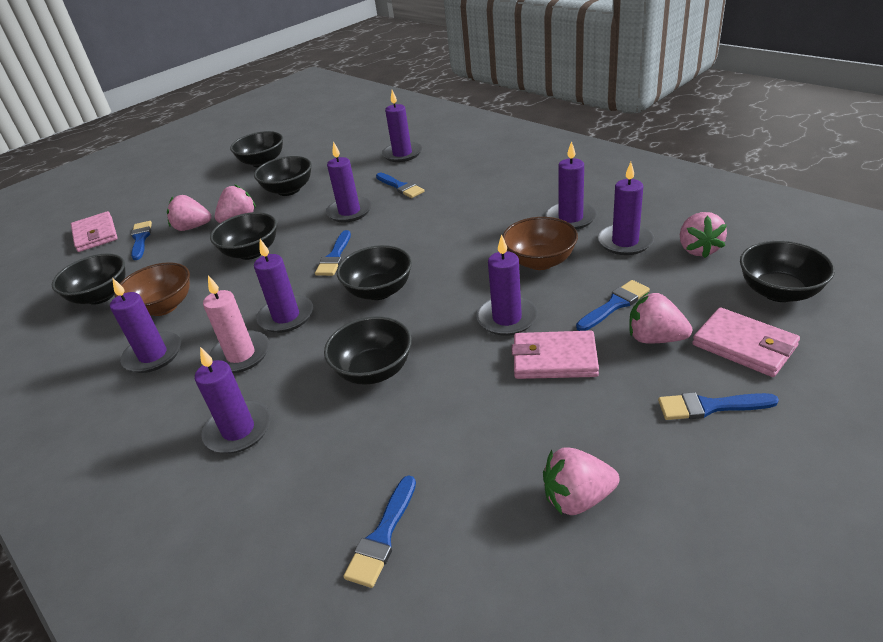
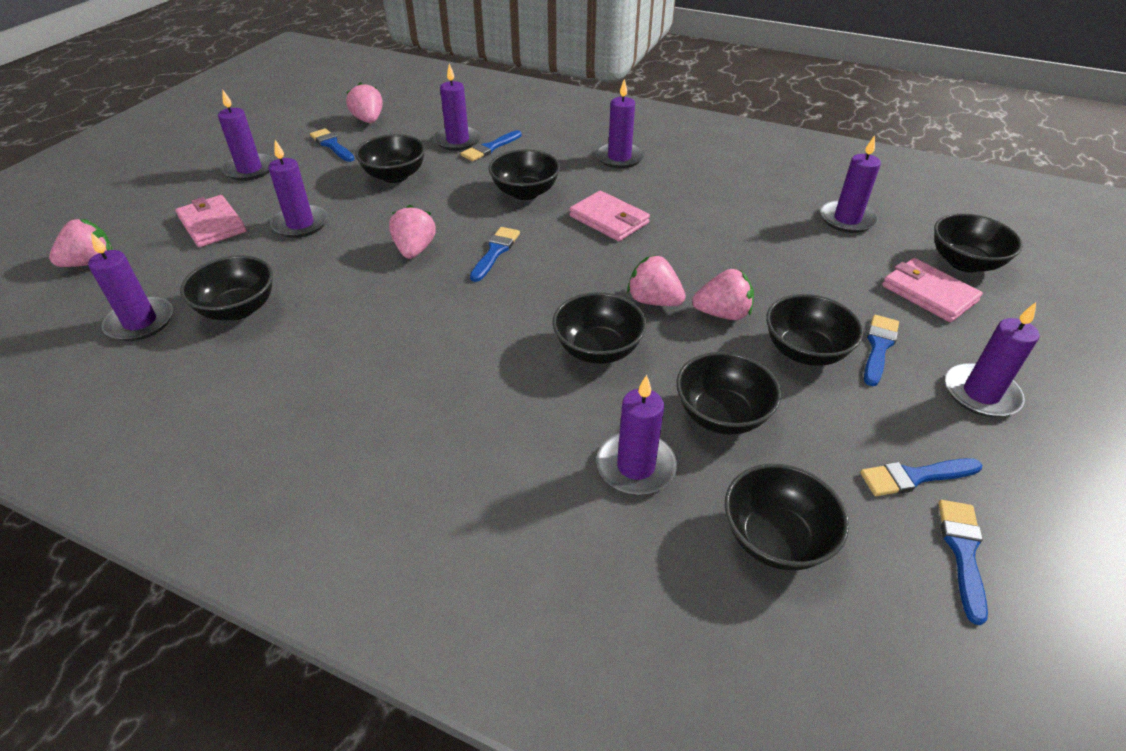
black bowl: [52,253,125,305] [210,212,277,260] [230,131,283,167] [254,156,312,196] [324,316,412,384] [337,245,412,300] [740,241,835,302] = 7 -> [180,255,273,320] [355,134,426,183] [489,149,560,200] [552,292,647,364] [676,352,781,435] [725,464,849,570] [766,294,864,366] [934,213,1023,273] = 8
brown bowl: [115,262,190,316] [503,217,578,270] = 2 -> none = 0
pink candle: [203,276,269,373] = 1 -> none = 0

